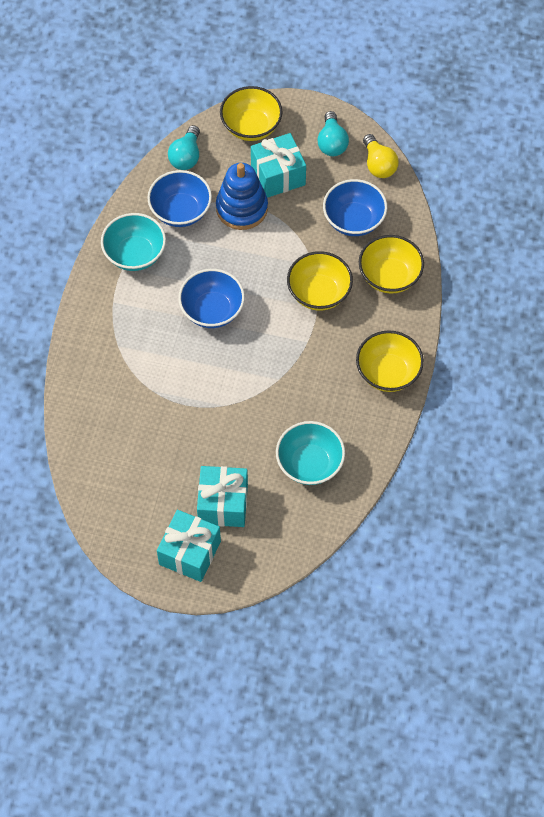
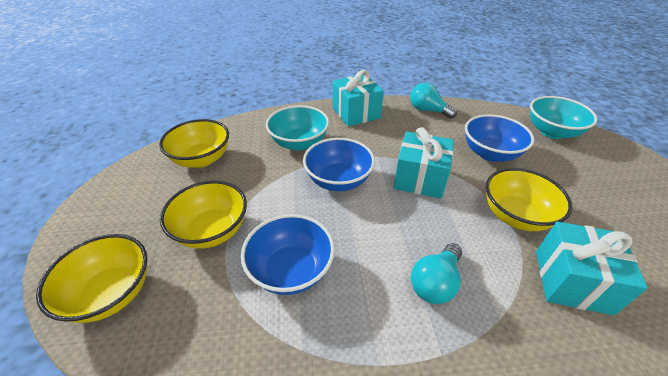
blue stacking toy: [216,163,268,230] = 1 -> none = 0
yellow light bulb: [363,134,399,178] = 1 -> none = 0

